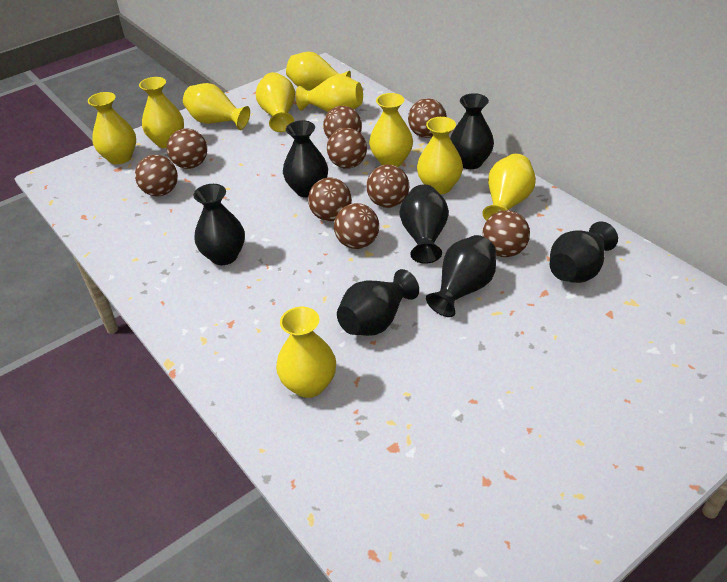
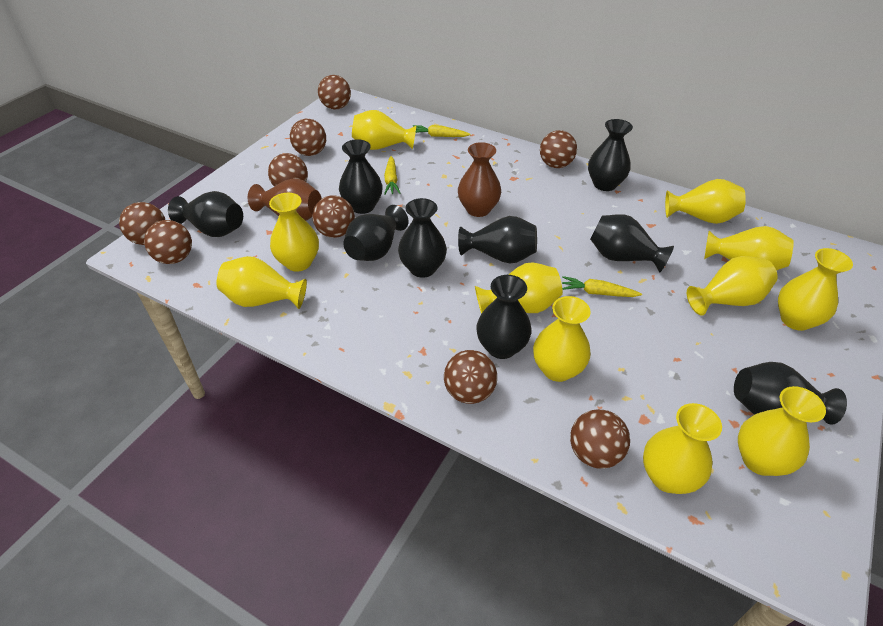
black vase: [193,184,245,265] [283,120,328,197] [337,269,419,336] [400,184,449,264] [426,235,496,317] [450,93,494,169] [550,221,618,283] = 7 -> [168,191,243,237] [339,139,383,214] [343,205,409,261] [398,198,447,278] [458,216,537,264] [476,275,531,359] [588,119,633,191] [590,214,674,273] [734,362,847,425] = 9
brown vase: none = 0 -> [248,178,322,221] [458,142,501,217] = 2
yellow carrot: none = 0 -> [384,156,401,195] [413,125,471,137] [562,276,642,297] = 3
yellow vase: [88,92,136,165] [139,77,184,148] [183,83,250,130] [256,72,295,132] [276,307,336,398] [286,52,351,91] [296,75,363,112] [369,93,413,167] [417,117,463,194] [482,154,536,221] = 10 -> [217,256,307,309] [269,193,319,272] [352,110,416,150] [475,262,563,314] [533,296,591,382] [643,403,722,494] [665,179,746,224] [687,256,778,316] [704,226,794,271] [738,386,826,476] [778,248,853,331] = 11

